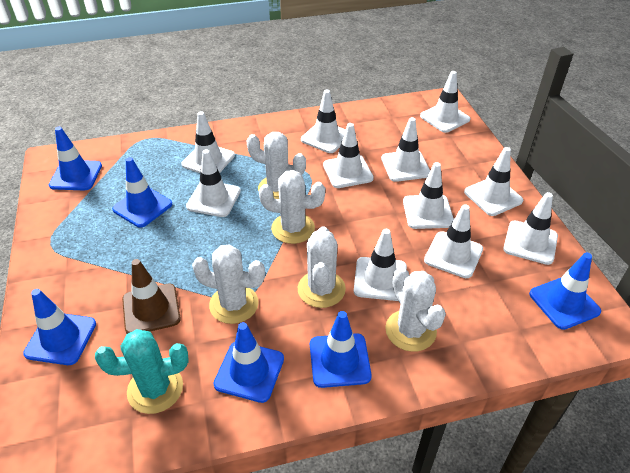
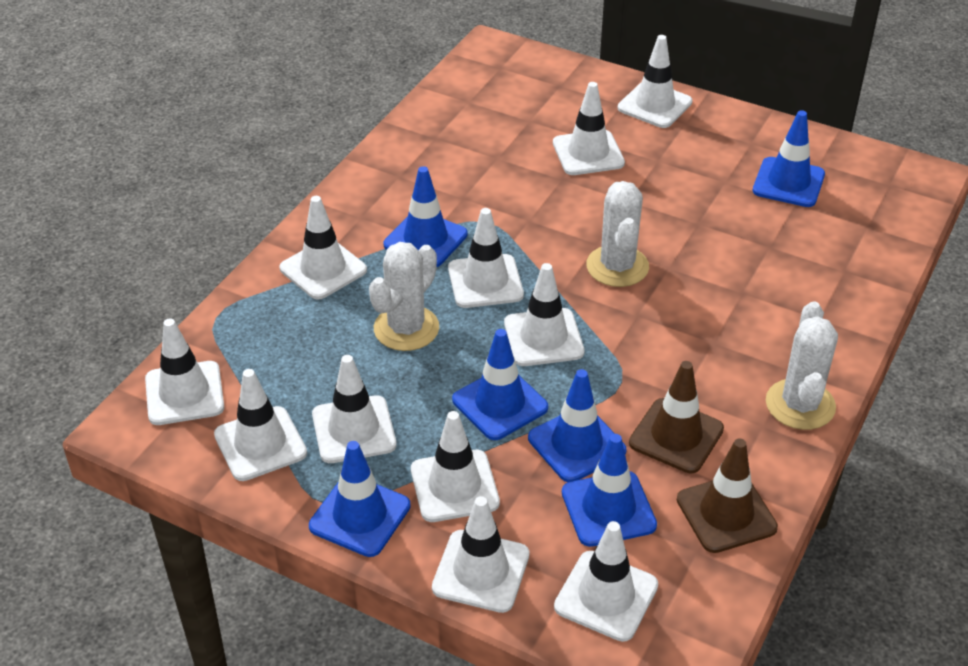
brown traffic cone: [122,259,181,334] = 1 -> [629,361,724,473] [677,438,778,553] = 2
turquoise cactus: [95,329,189,414] = 1 -> none = 0
white cactus: [192,244,265,324] [247,132,306,199] [259,170,325,244] [298,226,346,308] [385,267,446,352] = 5 -> [369,242,439,351] [586,181,649,287] [766,301,838,430] = 3

